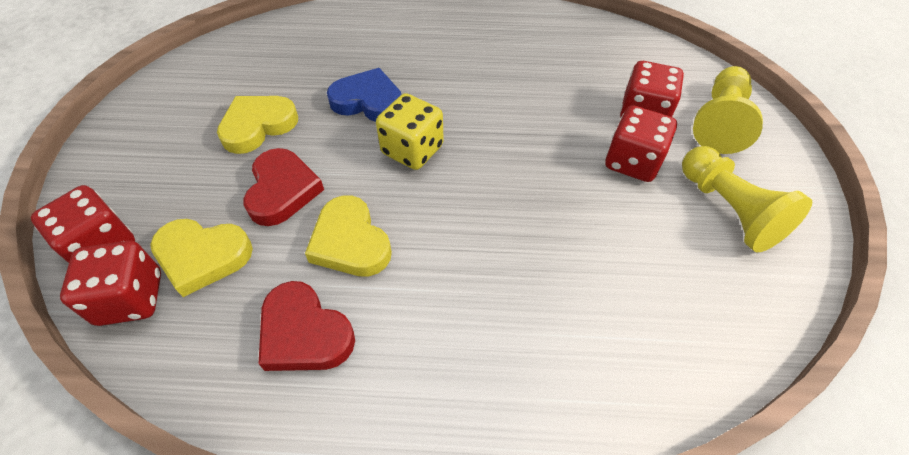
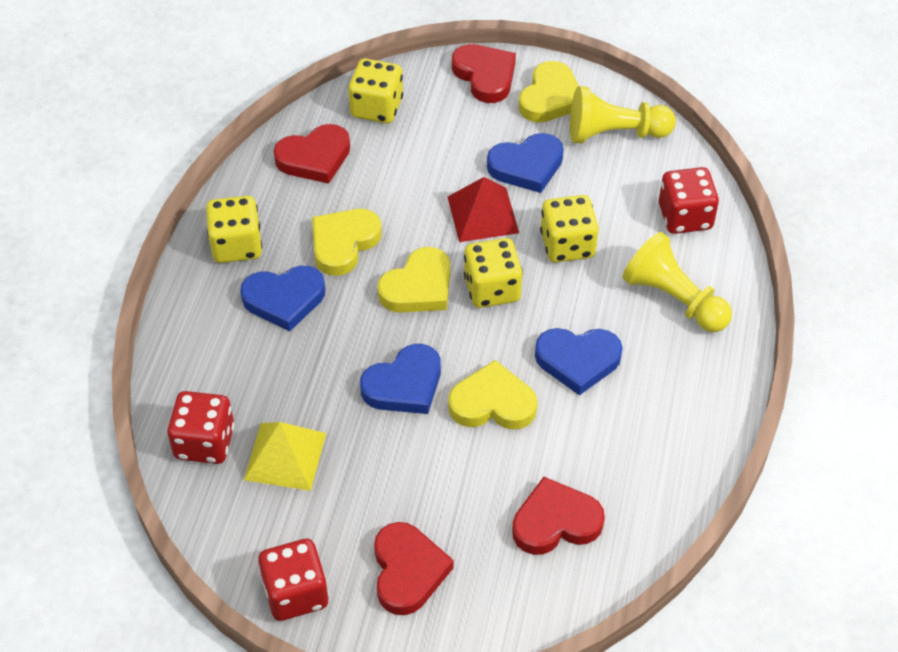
blue heart: [327,68,402,122] = 1 -> [240,266,325,331] [360,344,441,414] [487,133,564,193] [535,328,623,395] = 4
red dice: [31,185,135,263] [60,241,161,326] [605,105,677,182] [620,61,684,118] = 4 -> [167,391,234,464] [258,539,329,621] [659,167,719,234] = 3
red heart: [243,148,324,226] [258,281,355,371] = 2 -> [274,124,350,184] [374,522,453,615] [452,44,516,103] [512,477,605,555] = 4
red pyramid: none = 0 -> [447,177,519,242] = 1
yellow dice: [376,93,444,170] = 1 -> [206,196,262,263] [348,59,403,123] [464,238,523,308] [540,195,599,262] = 4
yellow heart: [150,219,253,297] [217,96,298,154] [305,195,392,277] = 3 -> [312,209,382,276] [377,247,450,313] [448,360,537,430] [519,61,579,123] = 4
yellow pyramid: none = 0 -> [244,422,326,491] = 1

